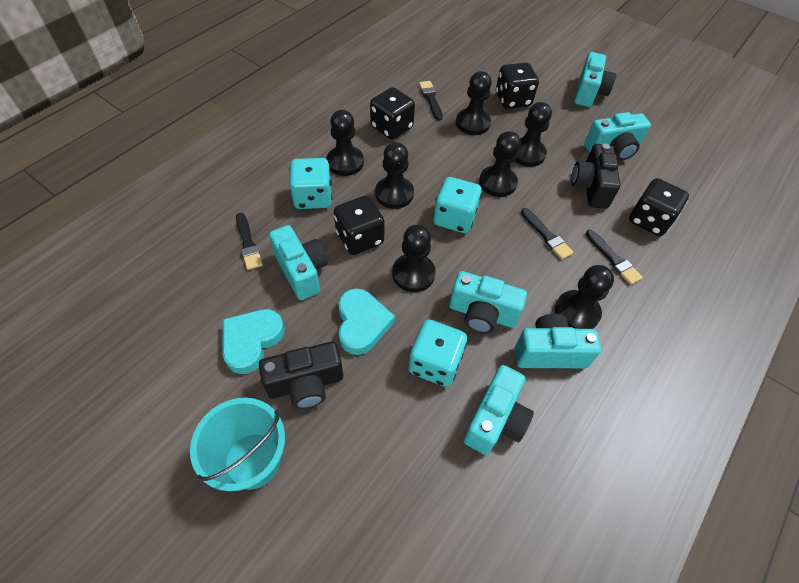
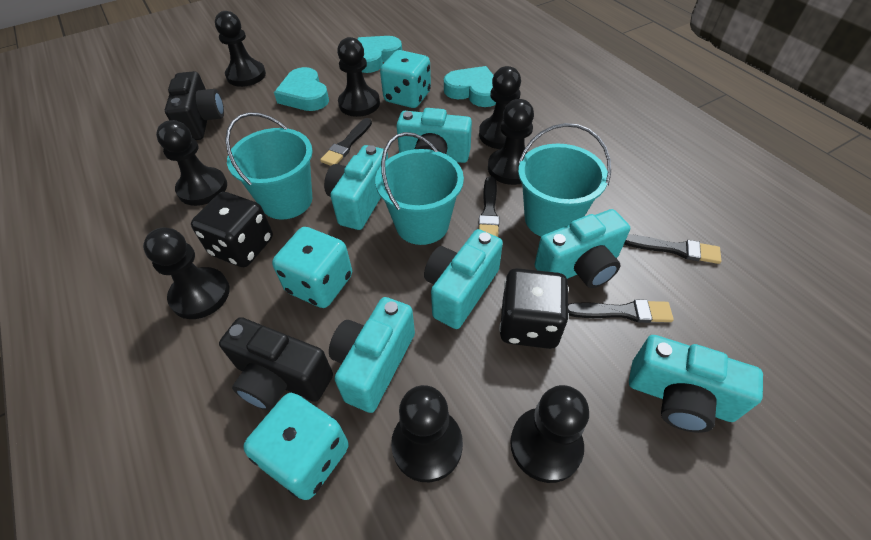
black dice: [334,196,385,255] [370,87,415,140] [496,63,539,109] [629,178,689,236] = 4 -> [191,192,273,267] [499,268,569,349] = 2
black pawn: [326,110,364,176] [375,142,414,209] [392,225,436,292] [456,71,492,135] [479,131,521,197] [515,102,552,167] [555,265,614,329] = 7 -> [143,227,230,319] [156,120,227,206] [215,11,266,87] [337,37,380,117] [391,385,463,482] [479,66,521,149] [488,99,534,185] [510,385,589,483] = 8
turquoise bucket: [190,398,285,491] = 1 -> [225,112,313,219] [375,132,464,245] [518,123,611,237] = 3
turquoise heart: [222,309,285,374] [338,289,395,355] = 2 -> [274,67,329,111] [357,36,402,73] [444,66,496,107] = 3

